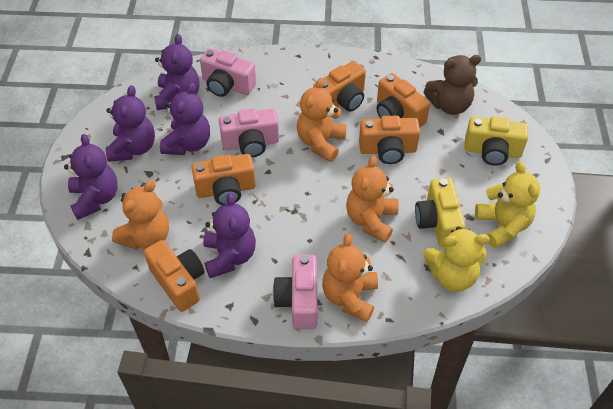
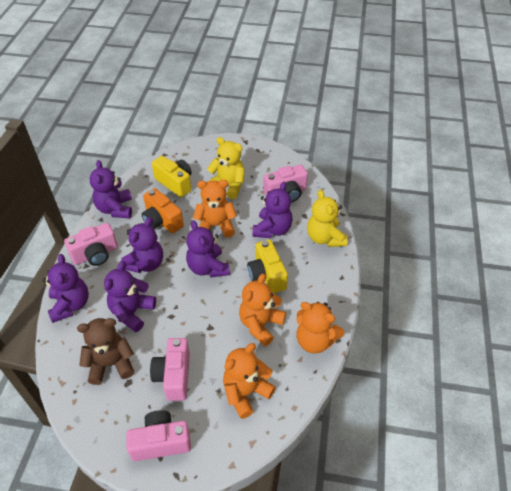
orange camera: [144,240,204,312] [191,154,255,205] [313,61,366,112] [359,116,420,164] [377,73,430,127] = 5 -> [142,188,184,234] = 1
pink camera: [200,48,256,97] [219,108,279,157] [273,255,318,329] = 3 -> [64,223,118,266] [126,410,191,461] [150,338,190,401] [263,165,308,202] = 4
purple teddy bear: [64,134,118,220] [106,85,155,162] [154,34,199,110] [160,83,210,155] [203,193,256,278] = 5 -> [43,254,89,323] [89,160,132,218] [104,261,156,332] [121,217,163,273] [186,220,230,278] [252,182,293,238] = 6

